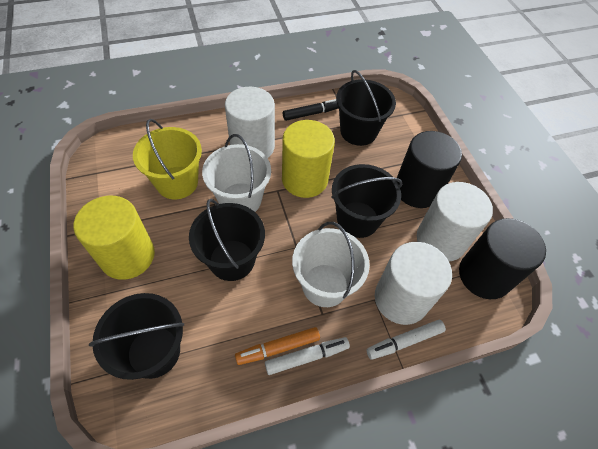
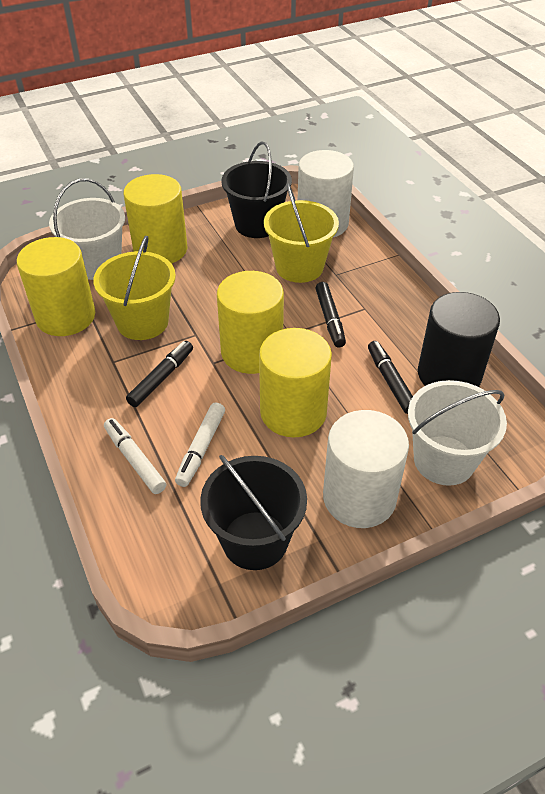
black bucket: [89,293,184,380] [189,199,265,281] [332,164,402,238] [336,70,396,146] = 4 -> [200,455,307,570] [221,141,292,238] = 2
black cylinder: [397,131,462,208] [459,218,546,299] = 2 -> [418,292,500,387] = 1
black marker: [283,99,339,121] = 1 -> [126,341,193,407] [315,282,346,347] [368,341,413,414] = 3
orange marker: [235,327,320,365] = 1 -> none = 0
white cylinder: [225,87,275,158] [375,242,452,325] [417,182,493,261] = 3 -> [298,150,354,237] [323,410,409,528] = 2
yellow bucket: [133,119,202,199] = 1 -> [93,236,176,340] [264,184,339,283] = 2
yellow cylinder: [73,196,155,280] [282,120,335,198] = 2 -> [17,237,95,336] [124,174,187,264] [217,271,284,374] [259,328,332,437] = 4

